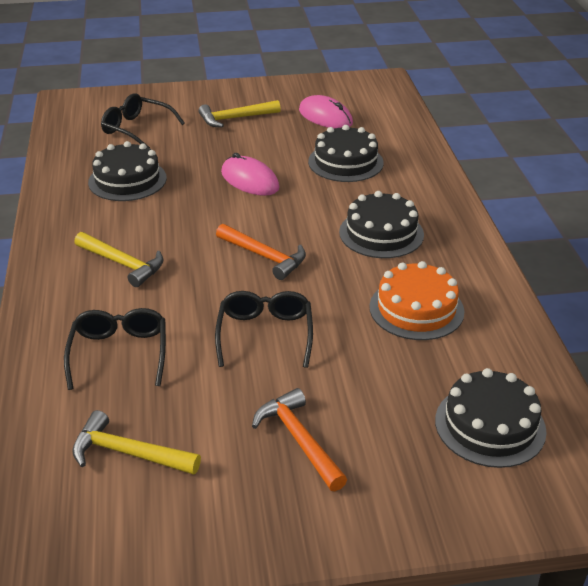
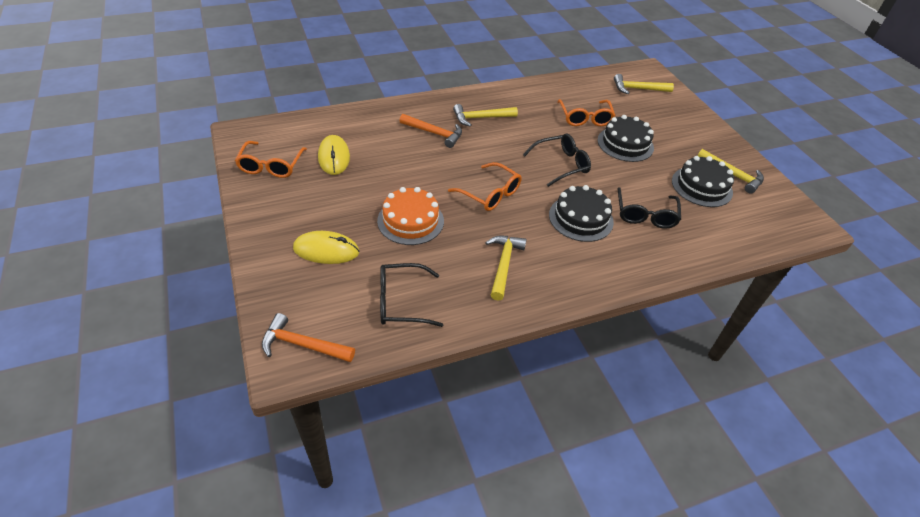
black cake: [88,141,167,201] [308,125,384,182] [339,191,424,258] [435,368,547,468] = 4 -> [549,185,614,242] [597,115,654,162] [672,156,734,207] = 3
orange glasses: none = 0 -> [235,141,307,178] [448,162,521,211] [557,99,616,126] = 3
pink mouse: [221,153,279,196] [299,95,353,128] = 2 -> none = 0
yellow hammer: [72,410,201,475] [74,232,163,287] [198,100,281,128] = 3 -> [453,104,518,127] [485,236,527,301] [614,74,674,94] [697,149,764,194] = 4
yellow mouse: none = 0 -> [293,231,359,264] [318,135,350,175] = 2

